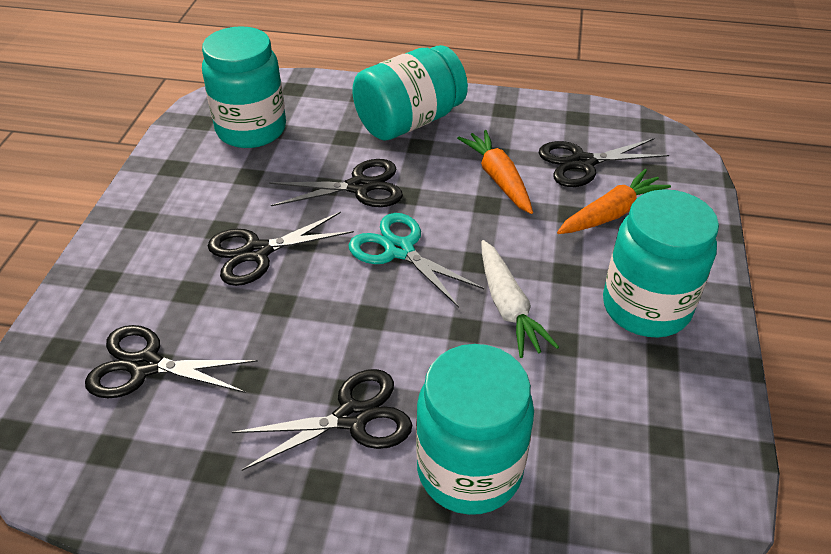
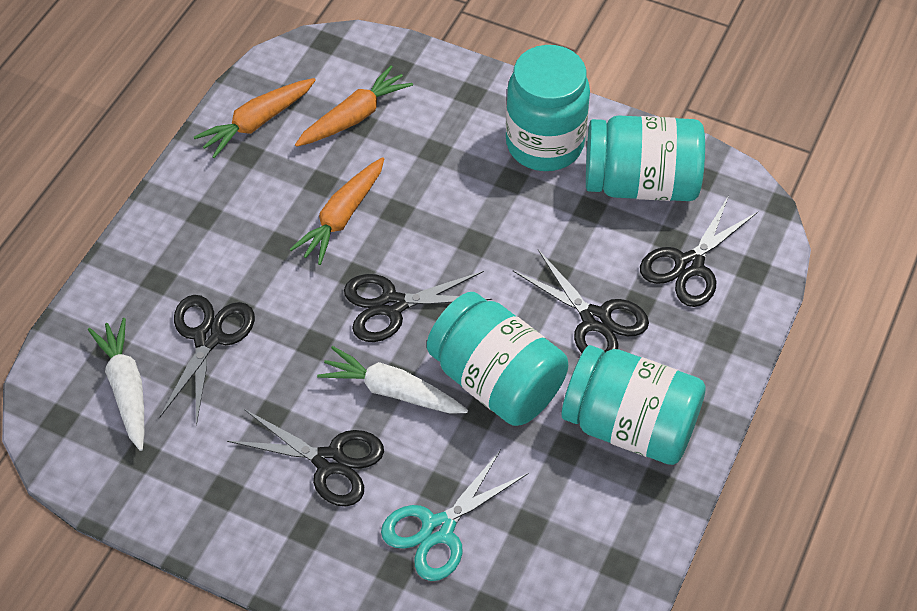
orange carrot: [457,130,533,214] [557,169,671,234] = 2 -> [194,78,316,158] [289,157,384,265] [295,65,413,147] = 3
white carrot: [481,240,559,358] = 1 -> [88,318,144,451] [317,346,468,414] = 2

